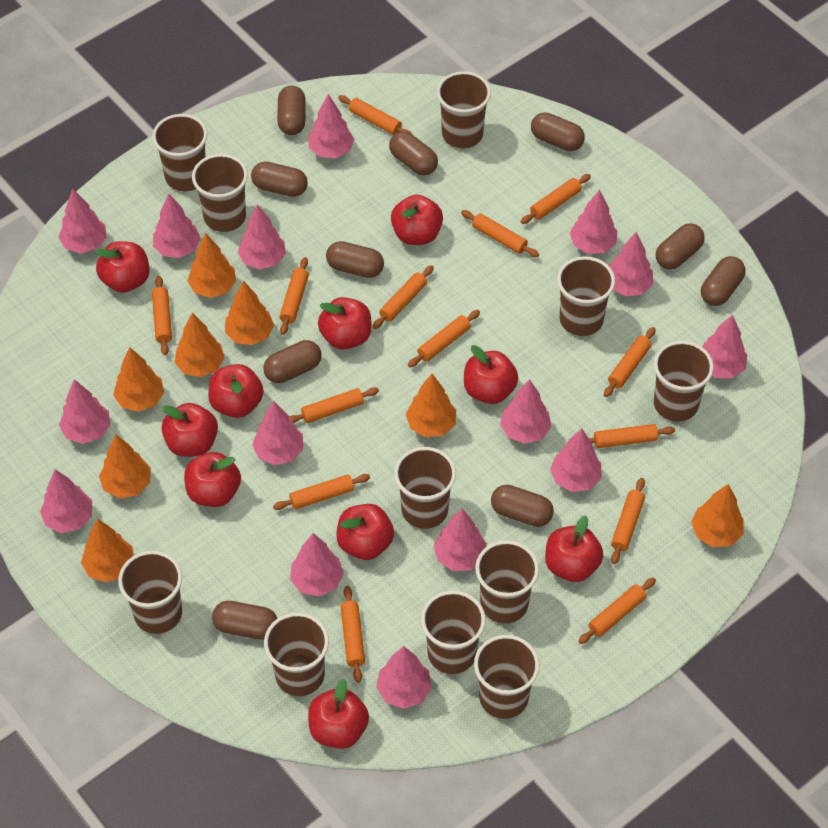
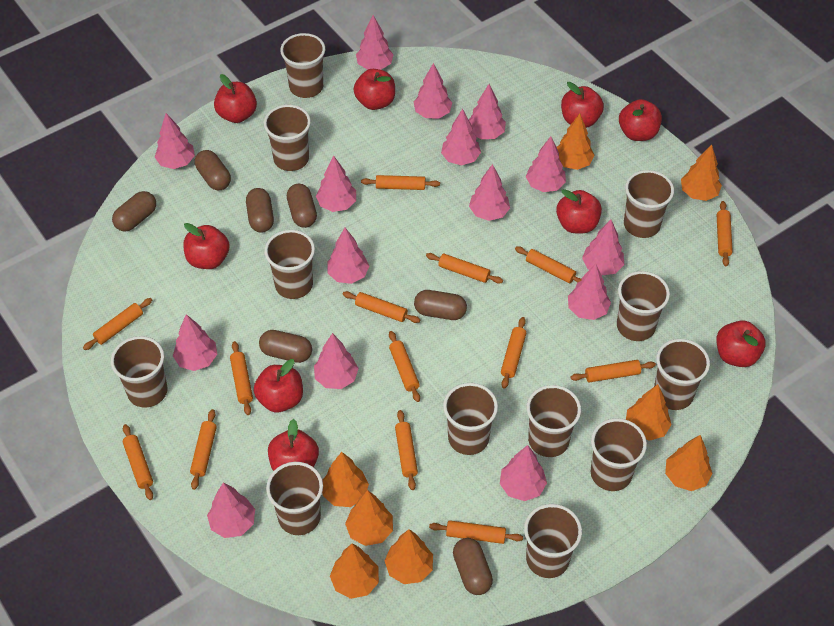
brown capsule: [212,601,277,640] [251,162,308,197] [264,340,322,383] [277,86,306,135] [326,241,384,278] [389,131,438,176] [491,485,554,527] [531,112,585,151] [656,223,705,270] [701,256,745,306] = 10 -> [112,191,156,232] [195,150,231,191] [246,188,274,233] [259,330,312,363] [287,184,317,228] [414,290,467,320] [453,538,493,595] = 7
brown cup: [118,551,182,634] [152,114,208,191] [192,154,248,232] [264,612,329,696] [394,447,456,529] [421,590,486,674] [437,71,491,148] [474,635,539,719] [475,540,539,624] [557,256,615,336] [654,341,714,422] = 11 -> [111,336,168,408] [264,105,311,171] [264,230,315,299] [266,462,323,535] [280,33,325,98] [443,383,498,455] [524,504,582,578] [527,385,581,457] [591,418,647,491] [617,271,670,341] [624,170,674,238] [654,339,710,410] = 12
red apple: [95,241,150,293] [162,403,218,457] [184,452,241,507] [208,364,264,418] [308,678,369,749] [318,297,371,350] [337,504,394,560] [391,195,443,245] [464,345,518,404] [545,515,603,582] = 10 -> [183,223,230,269] [214,74,257,123] [254,359,303,413] [268,419,319,471] [353,69,395,110] [556,189,602,233] [561,82,604,128] [619,99,662,141] [716,320,766,367] = 9

